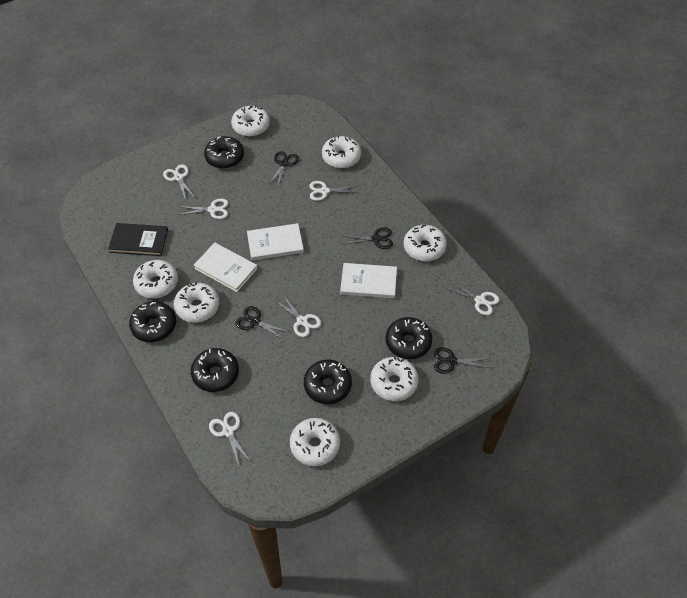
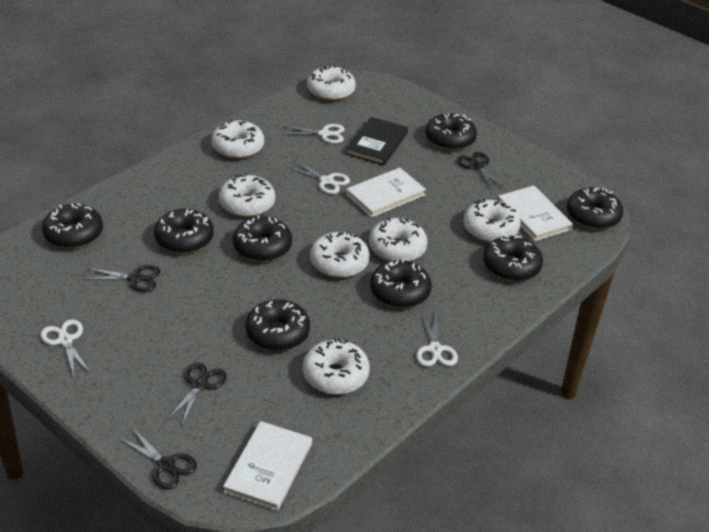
black donut: [129,301,176,342] [191,348,239,392] [204,136,244,169] [304,360,352,404] [386,317,432,359] = 5 -> [42,203,103,249] [154,209,214,254] [233,215,292,262] [245,299,310,351] [370,259,432,308] [426,113,477,150] [483,236,543,281] [567,187,623,230] = 8
white scissors: [163,165,195,201] [178,199,228,219] [209,412,250,465] [274,295,321,337] [309,181,357,201] [445,280,499,315] = 6 -> [40,319,90,376] [282,124,344,144] [287,160,350,194] [416,311,458,367] = 4

